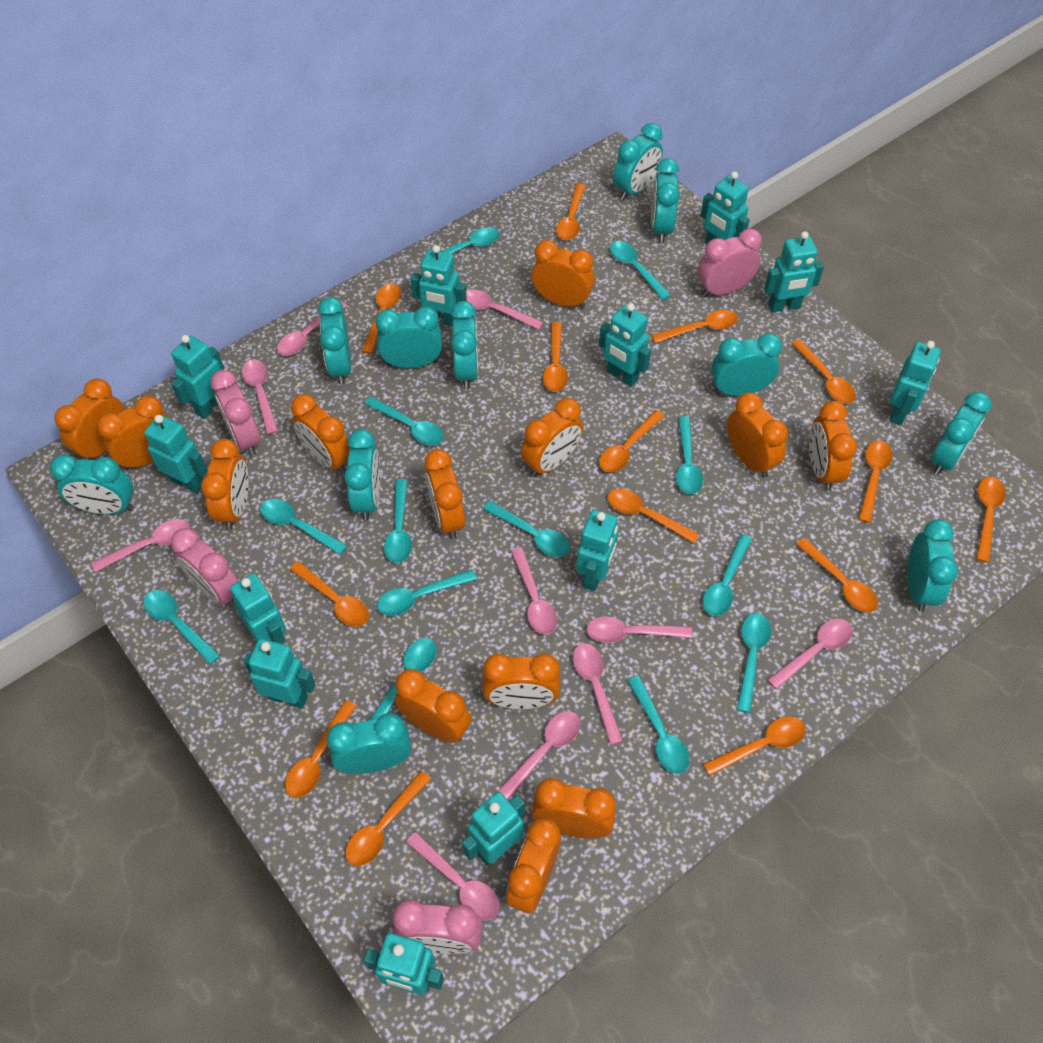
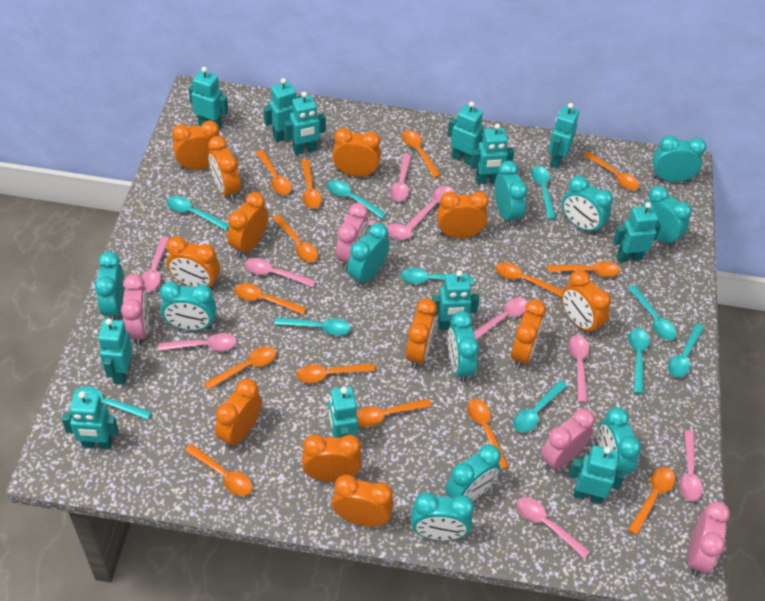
orange clock: [54,379,125,460] [97,395,168,470] [201,438,249,530] [291,394,350,474] [395,669,471,743] [425,449,465,539] [483,653,560,709] [506,818,561,913] [521,398,583,477] [532,240,595,308] [532,778,616,838] [727,392,788,477] [809,401,857,491] = 13 -> [167,236,220,290] [172,120,219,170] [208,136,241,201] [215,379,262,449] [227,192,268,257] [302,434,361,482] [332,128,381,177] [332,475,394,527] [406,298,437,369] [437,191,489,238] [511,299,546,368] [562,270,611,335] = 12
turquoise spoon: [143,590,220,665] [260,499,347,555] [365,396,444,445] [369,638,437,720] [377,569,477,616] [384,479,412,563] [421,227,500,263] [483,501,570,557] [610,241,671,300] [628,676,690,774] [676,416,703,494] [703,534,752,616] [737,613,771,713] = 13 -> [73,386,151,420] [166,196,230,231] [274,317,351,336] [327,180,386,219] [401,268,474,284] [513,380,567,433] [531,166,556,219] [628,285,676,340] [629,328,650,394] [668,323,704,378] = 10

